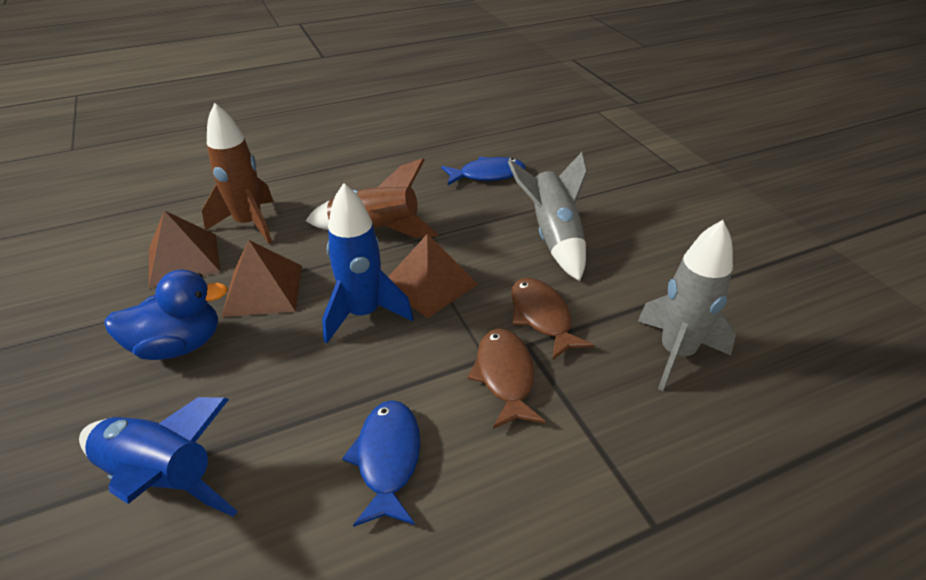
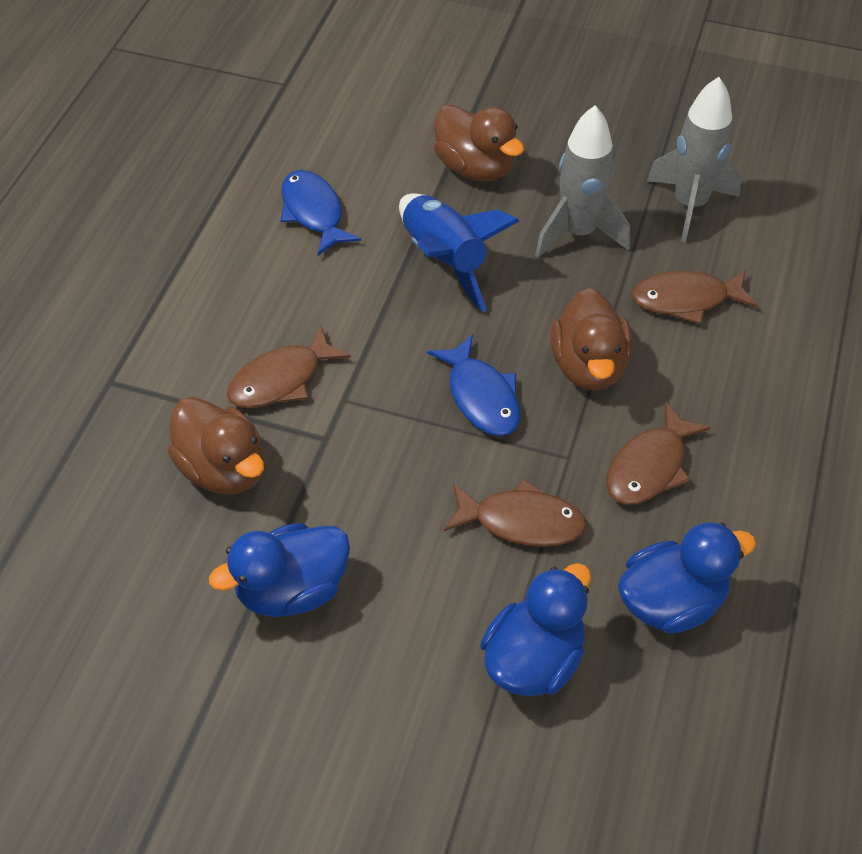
blue duck: [104,269,228,360] = 1 -> [209,523,350,617] [480,563,591,697] [618,522,756,634] = 3
blue rocket: [79,397,238,517] [322,183,414,343] = 2 -> [399,194,519,312] = 1
brown duck: none = 0 -> [167,397,264,495] [434,104,524,182] [550,288,633,391] = 3
brown fish: [468,328,546,429] [511,278,595,361] = 2 -> [227,326,351,408] [444,479,587,547] [606,402,711,505] [632,270,758,324] = 4
brown pyramid: [149,210,221,288] [222,240,302,317] [388,234,478,318] = 3 -> none = 0
brown rocket: [202,103,274,244] [306,158,438,238] = 2 -> none = 0

